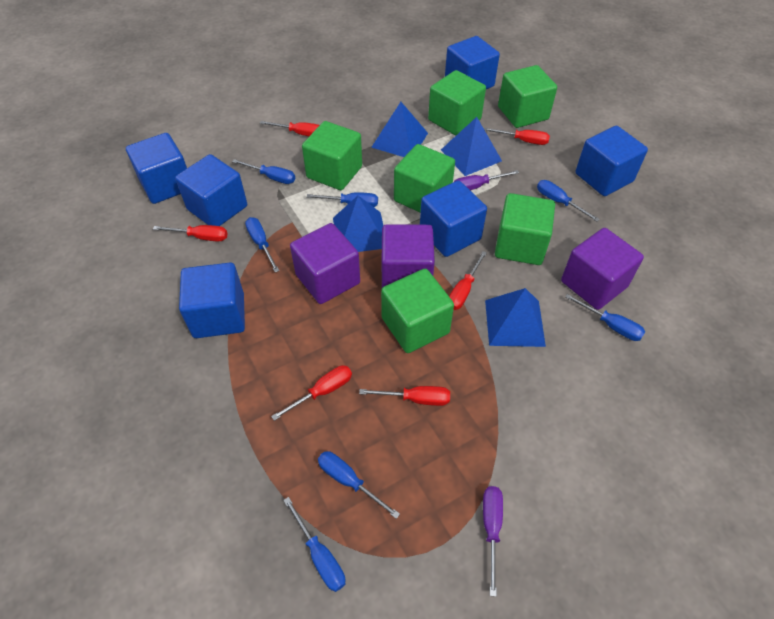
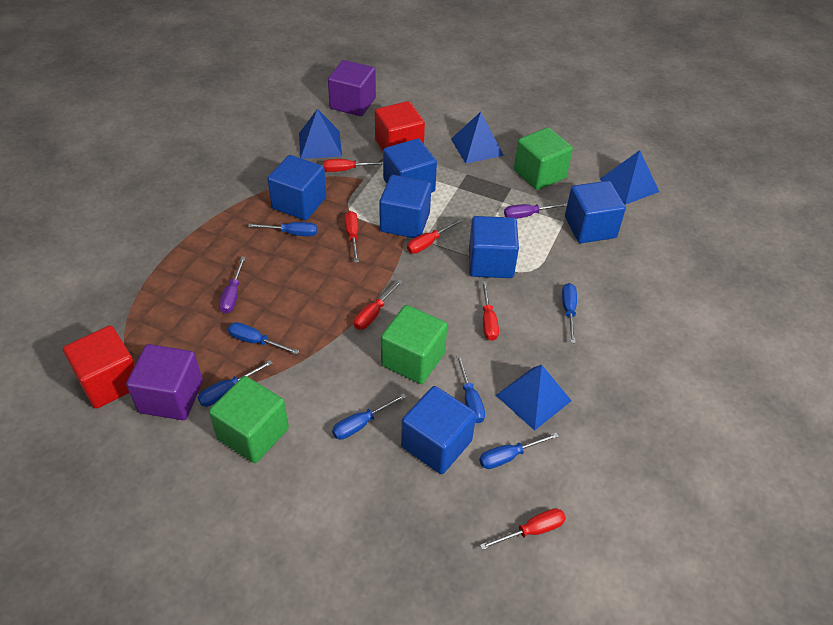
green cube: [302,121,362,190] [381,269,454,353] [394,144,455,212] [428,70,486,136] [495,193,555,265] [498,65,557,128] = 6 -> [209,376,289,463] [381,305,448,384] [514,127,573,190] = 3
purple cube: [290,223,360,304] [382,224,435,288] [561,228,644,310] = 3 -> [126,344,203,420] [328,60,376,116] = 2
red cube: none = 0 -> [63,325,135,409] [375,101,425,151] = 2

